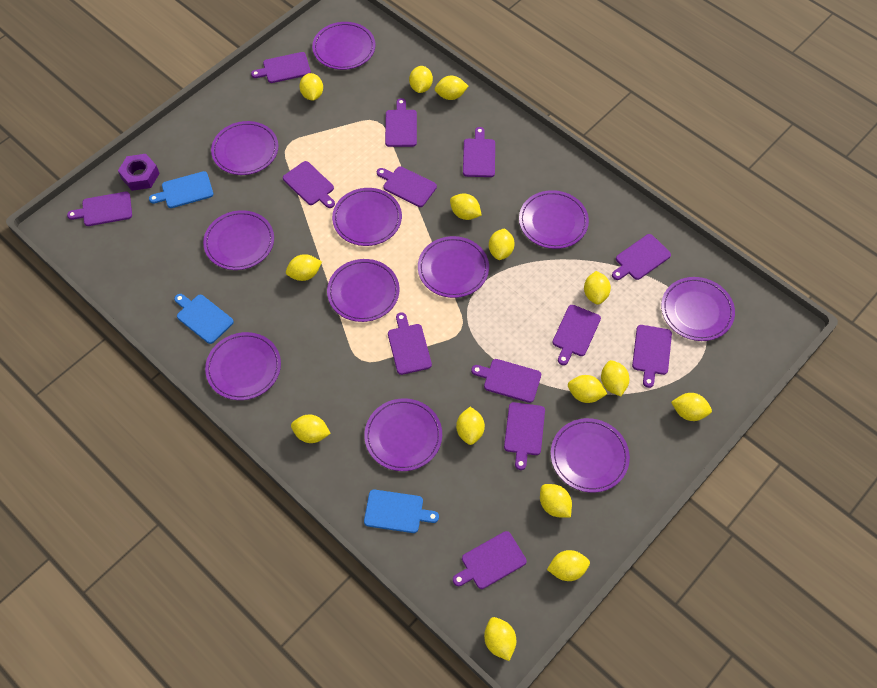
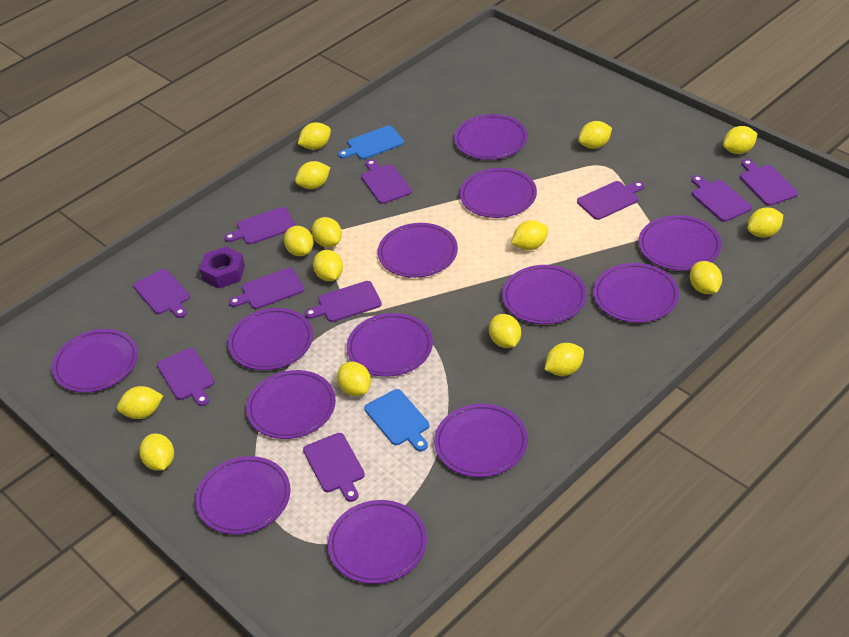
blue cutting board: [149,171,214,208] [174,294,234,344] [364,490,439,533] = 3 -> [338,125,404,159] [364,389,429,451] = 2
purple cutting board: [67,192,132,226] [251,52,311,83] [283,161,335,208] [377,166,437,207] [385,98,417,147] [388,312,432,375] [453,531,527,589] [463,127,495,177] [471,359,541,403] [504,402,545,470] [552,305,601,365] [612,234,671,280] [632,325,672,388] = 13 -> [133,269,190,318] [157,348,215,406] [224,207,296,244] [229,268,305,309] [303,433,365,502] [305,281,382,322] [361,159,412,204] [577,181,645,220] [692,175,752,222] [740,159,798,206] = 10
purple plate: [203,210,274,270] [205,332,281,400] [211,121,278,175] [312,22,375,70] [327,259,400,322] [332,188,402,246] [364,398,442,471] [418,236,489,298] [519,190,589,249] [551,418,630,493] [661,277,735,341] = 11 -> [52,329,138,393] [195,456,291,534] [228,308,313,370] [246,370,336,439] [328,500,427,584] [347,313,433,377] [378,223,458,278] [434,404,528,477] [454,114,527,160] [460,168,537,218] [502,265,587,324] [593,263,679,323] [639,215,722,271] = 13

